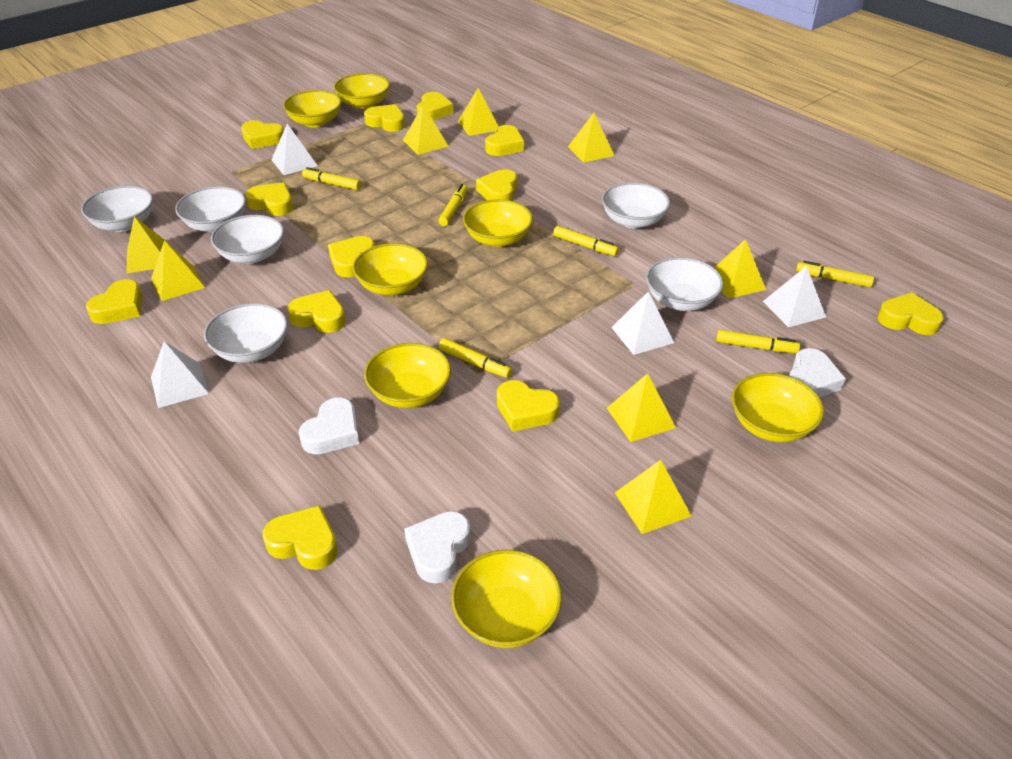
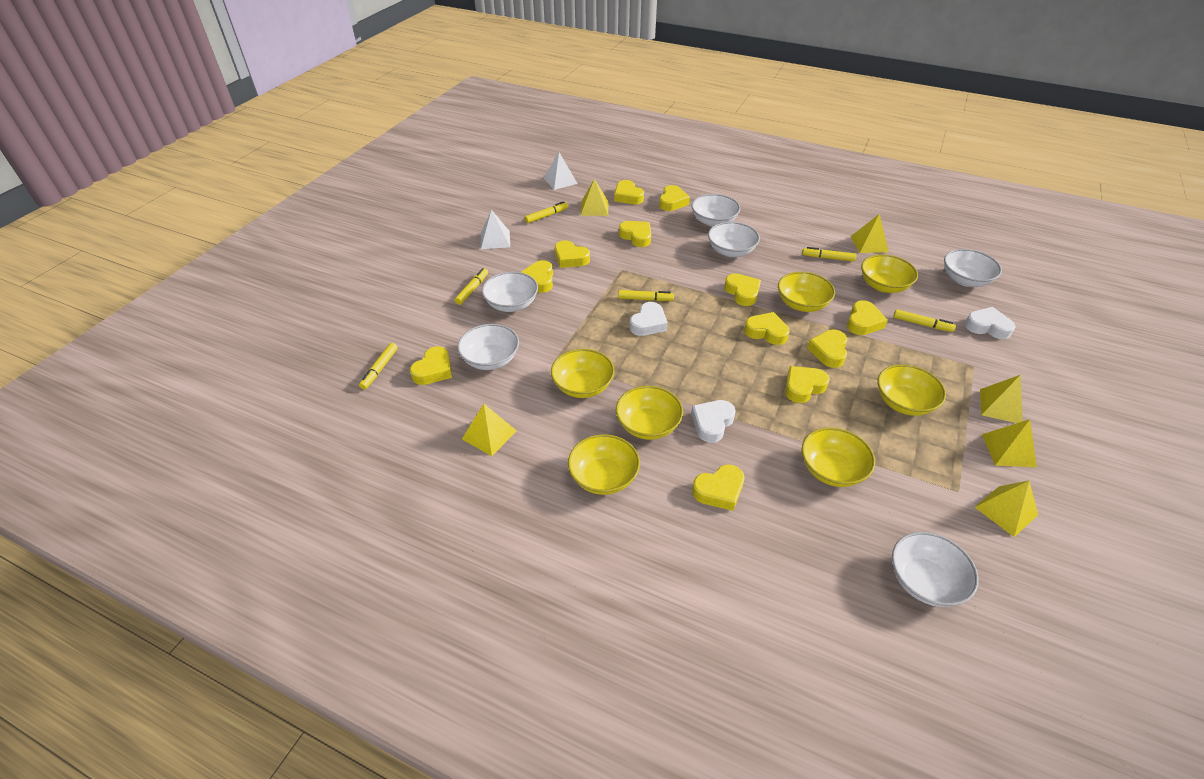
white pyramid: [151,341,209,408] [271,124,318,175] [611,291,674,355] [763,266,826,327] = 4 -> [481,210,510,249] [544,152,578,190] = 2
yellow pyramid: [126,216,170,274] [151,240,205,301] [403,105,449,155] [458,88,499,136] [568,113,615,163] [607,373,676,442] [615,460,692,534] [714,239,766,299] = 8 -> [462,404,517,456] [580,179,609,216] [851,214,889,253] [975,481,1038,537] [980,375,1023,423] [982,419,1037,467] = 6

